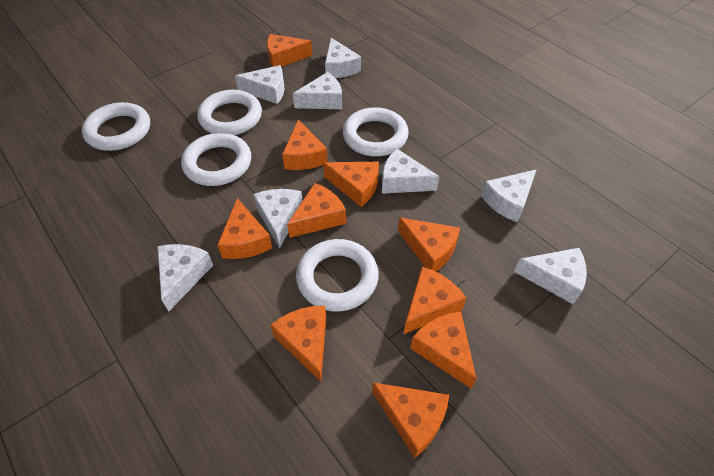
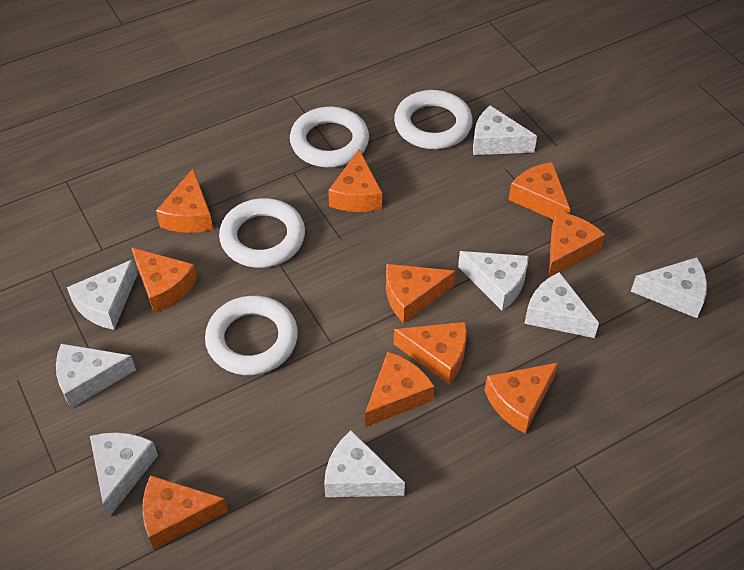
white ring: [82,102,150,151] [181,133,251,186] [197,90,262,135] [296,239,379,312] [343,107,409,156] = 5 -> [205,296,298,375] [219,198,305,268] [290,107,369,167] [394,90,473,149] = 4

